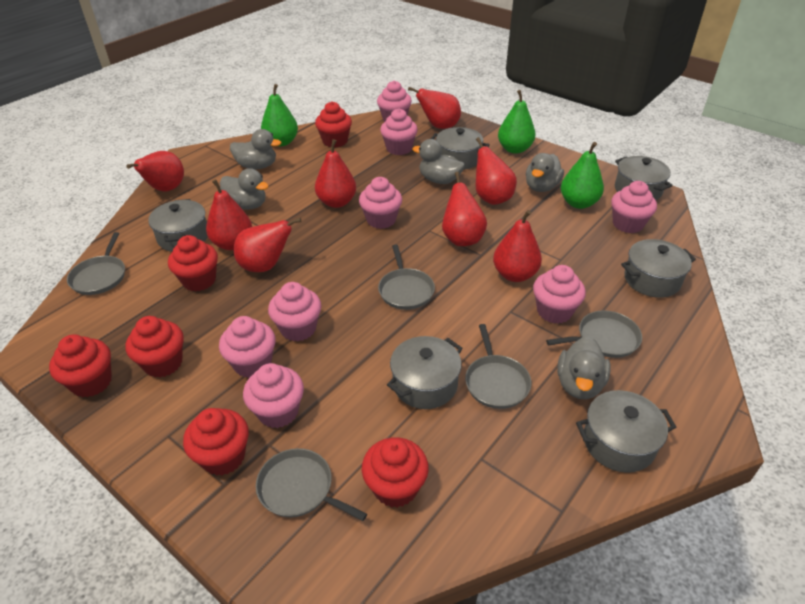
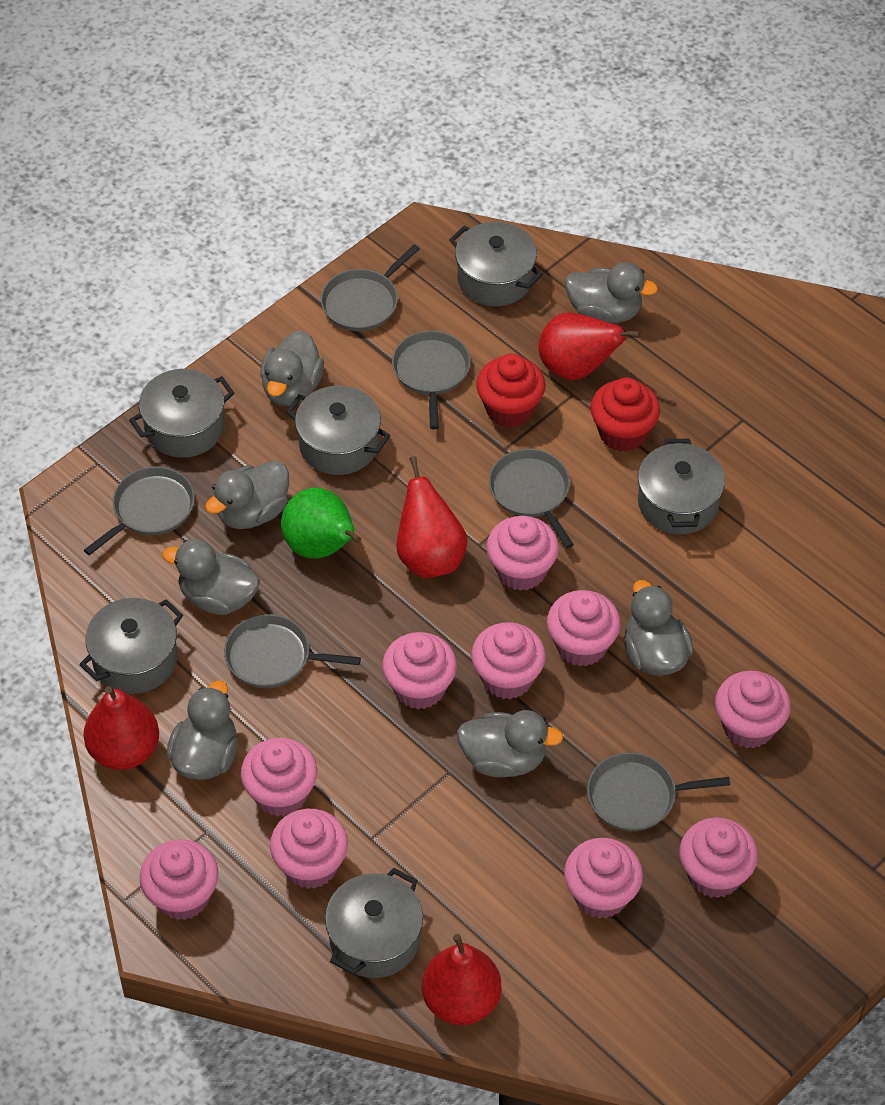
green pear: [261,84,298,146] [498,90,536,154] [561,142,604,209] = 3 -> [281,487,361,559] = 1
grey duck: [220,168,269,210] [230,129,281,169] [412,139,465,184] [526,153,564,192] [557,336,611,399] = 5 -> [162,539,260,615] [166,681,238,780] [205,460,289,529] [260,330,324,406] [457,710,563,778] [565,262,658,324] [624,580,693,676] = 7
grey pan: [67,232,125,295] [256,448,367,521] [378,245,435,310] [465,324,531,409] [546,311,642,358] = 5 -> [84,466,194,556] [224,614,361,688] [321,244,420,331] [392,331,470,429] [489,449,574,549] [587,752,730,831] = 6
pink cupcake: [219,316,276,378] [243,363,304,428] [268,282,321,341] [359,177,402,229] [377,81,412,122] [380,109,418,155] [533,265,586,324] [611,181,657,233] = 8 -> [140,839,218,920] [241,738,317,817] [270,809,348,889] [382,632,457,709] [471,622,546,699] [486,516,559,591] [547,590,621,666] [564,838,643,919] [680,818,758,898] [715,671,791,748] = 10
red cupcake: [49,335,112,397] [126,316,184,378] [168,235,218,292] [183,408,249,476] [315,102,352,148] [362,437,429,508] = 6 -> [476,354,545,428] [590,378,660,452] = 2
red pear: [126,151,184,191] [206,179,252,250] [234,218,302,272] [315,139,356,208] [408,87,461,129] [442,172,487,246] [476,137,517,205] [493,210,542,282] = 8 -> [83,686,159,770] [396,456,468,578] [422,934,502,1025] [538,313,641,380] = 4

